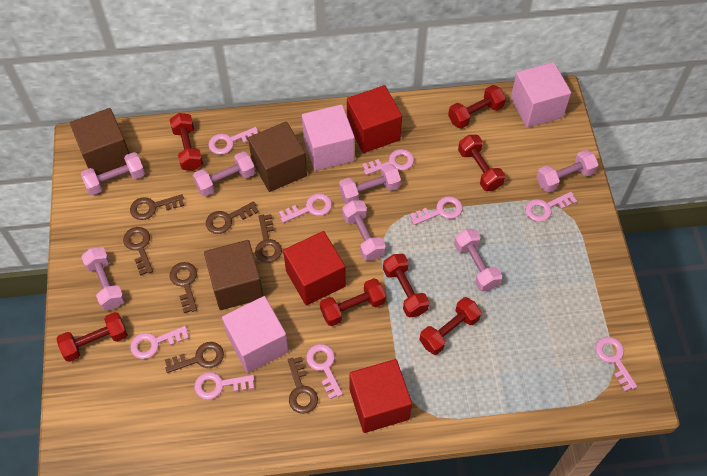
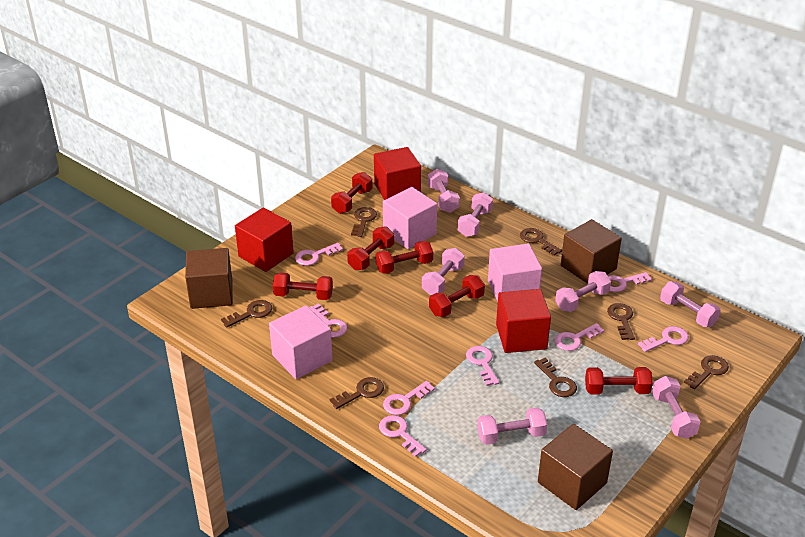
pink key: [130,326,189,359] [194,372,255,400] [208,127,258,155] [279,193,332,223] [306,344,343,399] [362,149,414,175] [410,196,463,225] [525,192,577,222] [595,337,637,392] = 9 -> [295,243,343,266] [309,303,347,338] [379,415,427,457] [383,381,435,415] [466,346,499,386] [555,323,604,351] [608,272,652,292] [638,326,689,352] = 8
red dumbbell: [56,312,128,362] [170,113,203,171] [320,278,386,326] [383,254,430,317] [419,297,481,355] [448,85,506,129] [458,135,505,191] = 7 -> [273,272,333,300] [331,172,372,214] [347,226,394,270] [376,241,433,274] [429,275,485,317] [585,367,653,394] = 6

